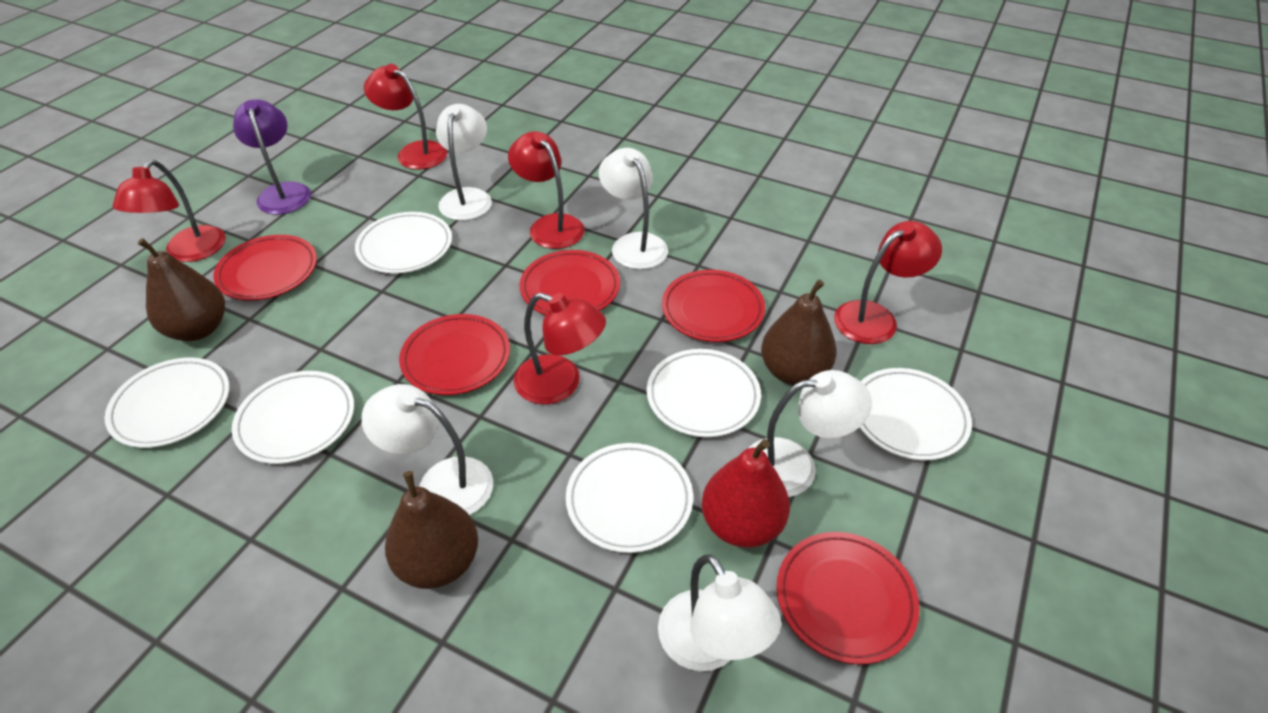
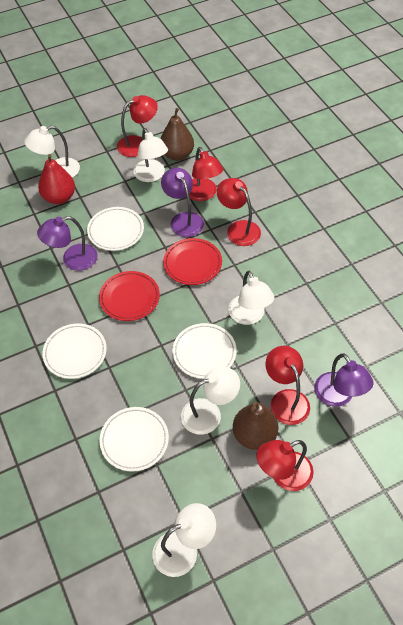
brown pear: [138,238,225,341] [385,471,478,589] [761,280,837,385] = 3 -> [161,108,194,161] [233,401,278,450] = 2
purple lamp: [233,99,311,215] = 1 -> [37,216,98,271] [161,168,204,237] [314,353,373,407] = 3
red plate: [213,235,317,301] [399,314,510,395] [520,250,620,315] [662,270,765,342] [777,532,920,664] = 5 -> [99,271,160,321] [163,238,222,285] = 2
white plate: [105,358,229,448] [232,371,354,464] [355,212,452,274] [566,443,693,553] [647,349,761,437] [860,368,972,460] = 6 -> [42,323,107,379] [87,207,144,251] [100,407,169,472] [173,323,237,379] = 4

